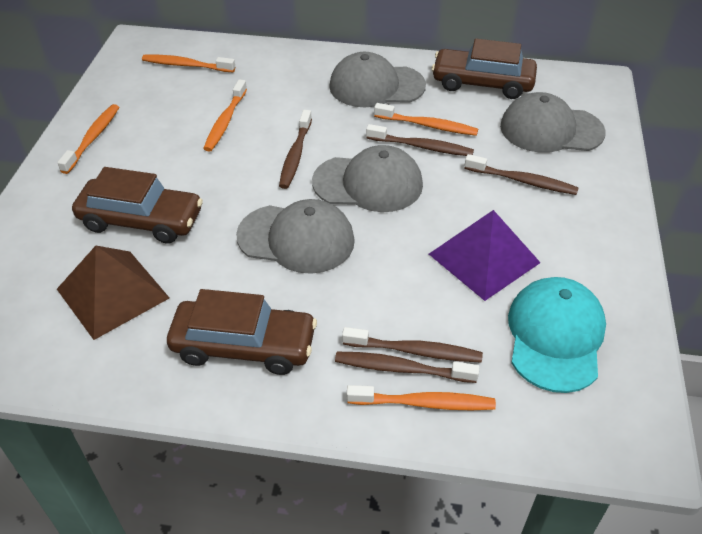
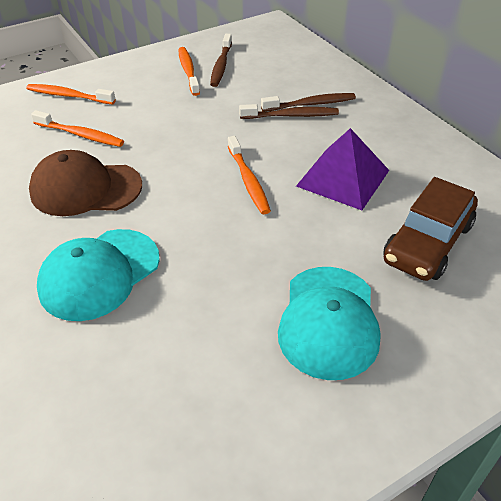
brown cap: none = 0 -> [29,150,142,216] = 1
brown car: [72,167,203,244] [167,289,317,375] [432,39,537,99] = 3 -> [383,177,478,281] = 1
brown pyramid: [57,246,169,340] = 1 -> none = 0
brown toothbrush: [279,110,312,189] [335,352,479,383] [342,327,483,362] [366,124,474,156] [465,154,579,195] = 5 -> [210,34,232,87] [239,104,339,119] [261,93,356,112] = 3
grey cap: [236,199,355,274] [312,145,423,212] [329,52,426,107] [500,92,606,153] = 4 -> none = 0
orange toothbrush: [57,104,119,174] [142,55,235,72] [203,79,247,152] [347,385,496,410] [374,103,478,136] = 5 -> [26,84,116,104] [31,110,124,147] [178,47,200,96] [228,136,271,214] = 4
turquoise cap: [508,277,606,393] = 1 -> [37,229,160,321] [278,267,381,380] = 2

